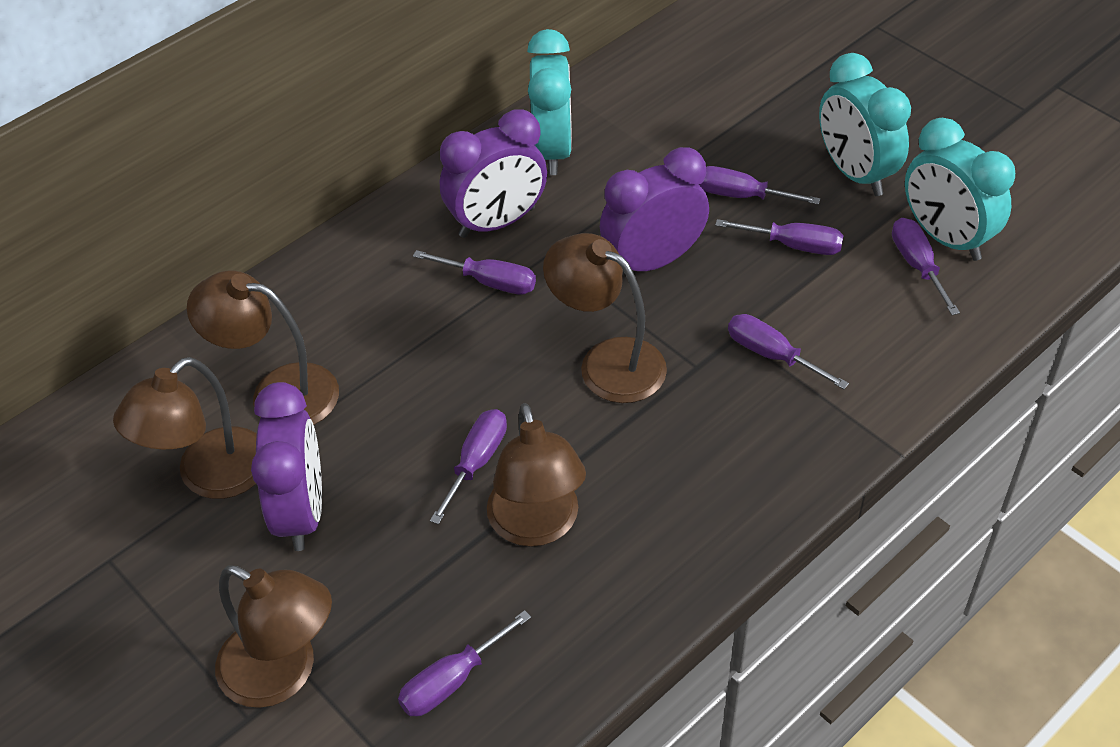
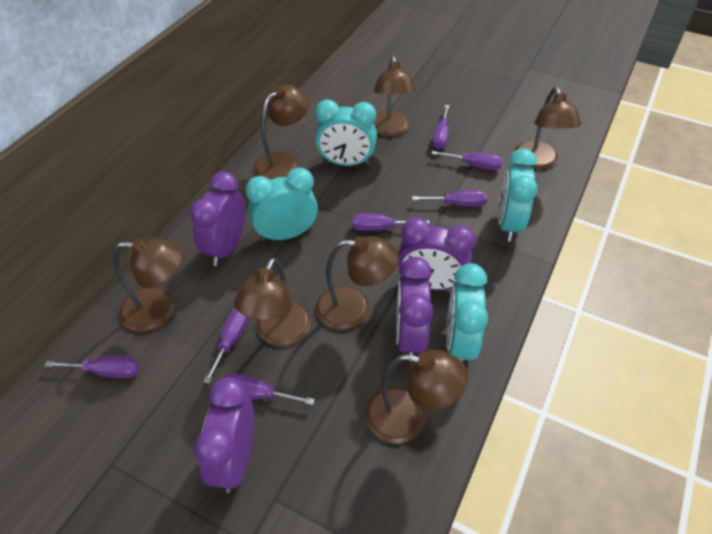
brown lamp: [113,357,257,499] [187,271,339,425] [215,565,332,708] [487,403,586,547] [543,233,667,403] = 5 -> [113,238,183,332] [234,258,311,346] [254,85,309,180] [315,236,399,330] [365,350,468,443] [374,56,416,137] [514,87,581,169] = 7
purple clock: [251,382,322,551] [440,110,547,238] [600,147,709,275] = 3 -> [190,172,245,266] [194,378,254,493] [396,257,433,362] [398,217,475,290] = 4
turquoise clock: [527,29,572,175] [819,53,911,196] [905,118,1015,261] = 3 -> [246,167,318,241] [315,100,377,166] [446,263,488,363] [498,148,537,242] = 4

